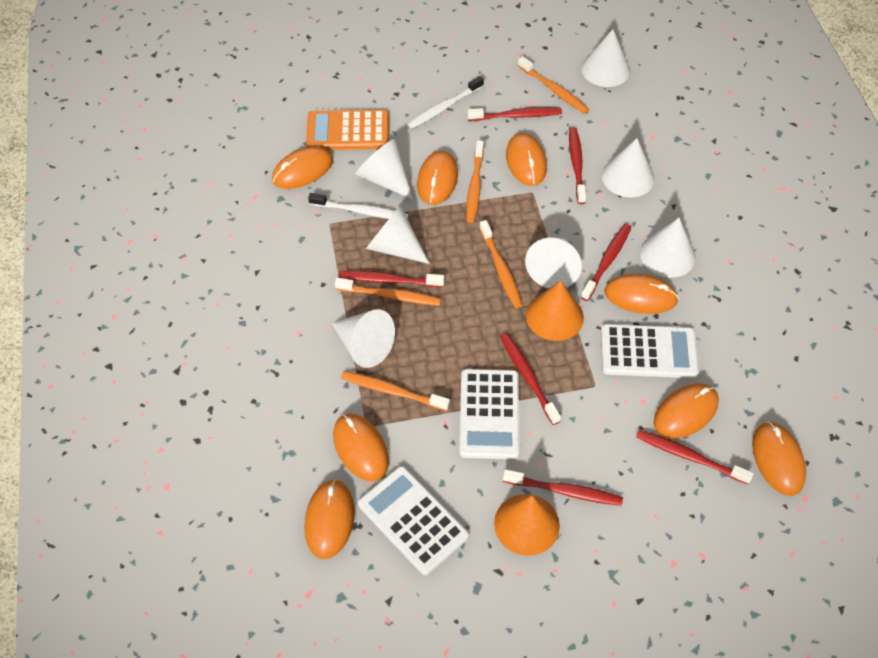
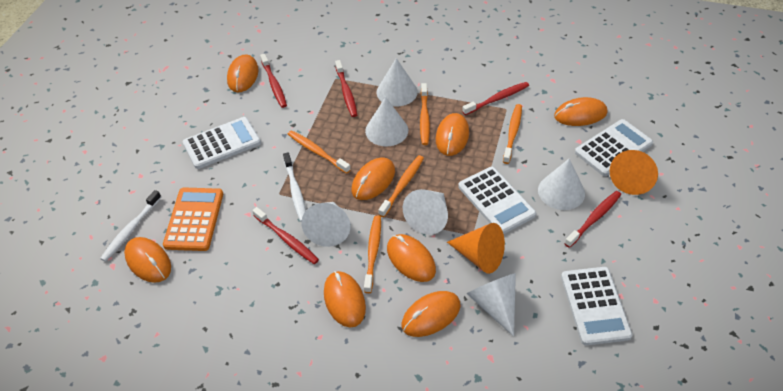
red toothbrush: [338,270,444,287] [467,107,562,121] [500,333,561,425] [503,469,623,506] [569,127,586,204] [581,224,631,301] [636,430,754,484] = 7 -> [252,207,319,264] [260,54,287,108] [335,60,357,117] [462,82,529,115] [564,191,621,248] = 5
white calculator: [358,466,469,575] [459,369,520,459] [601,324,699,378] = 3 -> [183,117,261,169] [458,167,536,234] [561,267,633,345] [575,119,653,176] = 4
white cone: [332,309,395,368] [356,139,414,200] [366,205,430,264] [525,238,582,288] [581,29,630,87] [602,138,655,197] [640,218,696,278] = 7 -> [301,202,350,247] [365,97,408,146] [377,58,418,106] [403,189,448,235] [467,273,516,337] [538,159,585,210] = 6

